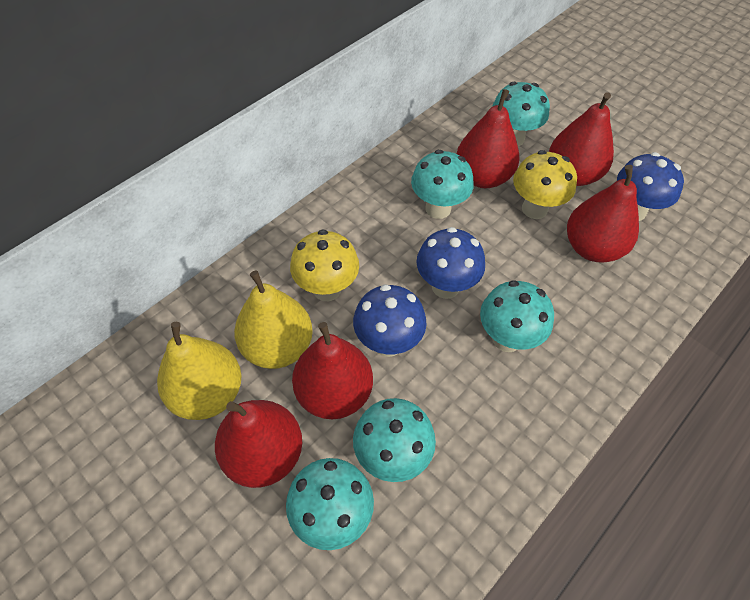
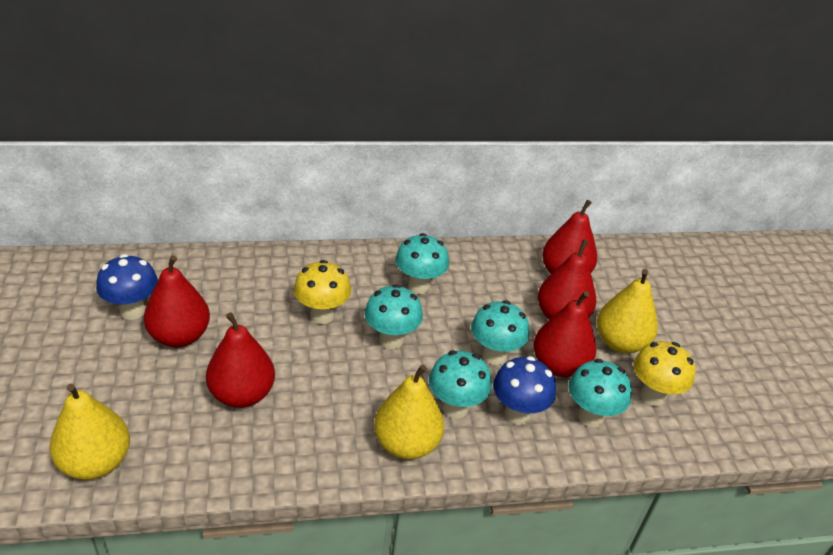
blue mushroom: [353,284,427,357] [417,227,485,299] [617,152,684,221] = 3 -> [96,254,158,320] [493,356,556,425] = 2
yellow pear: [157,322,242,420] [234,270,313,369] = 2 -> [49,384,130,480] [374,364,444,460] [597,269,658,353] = 3

